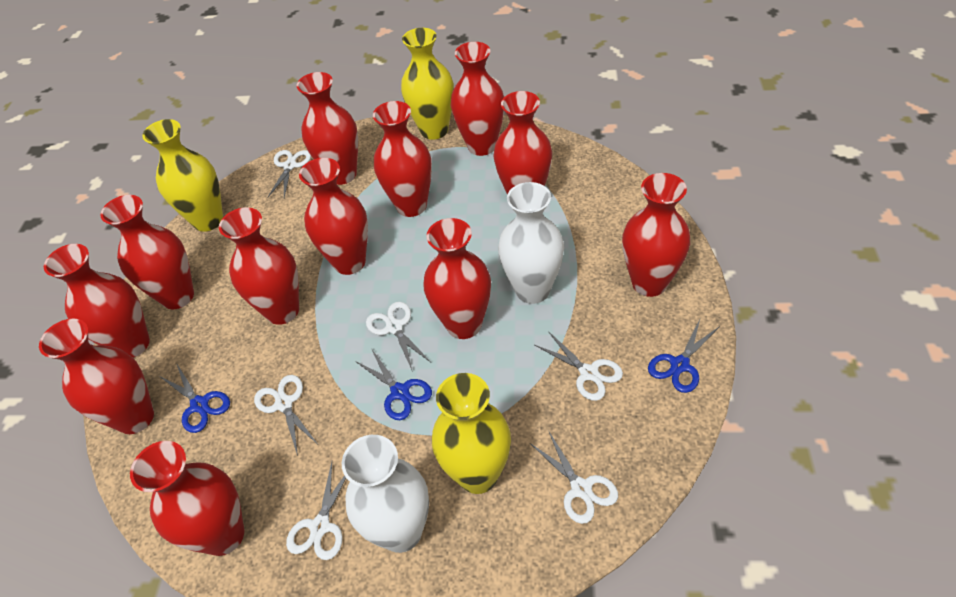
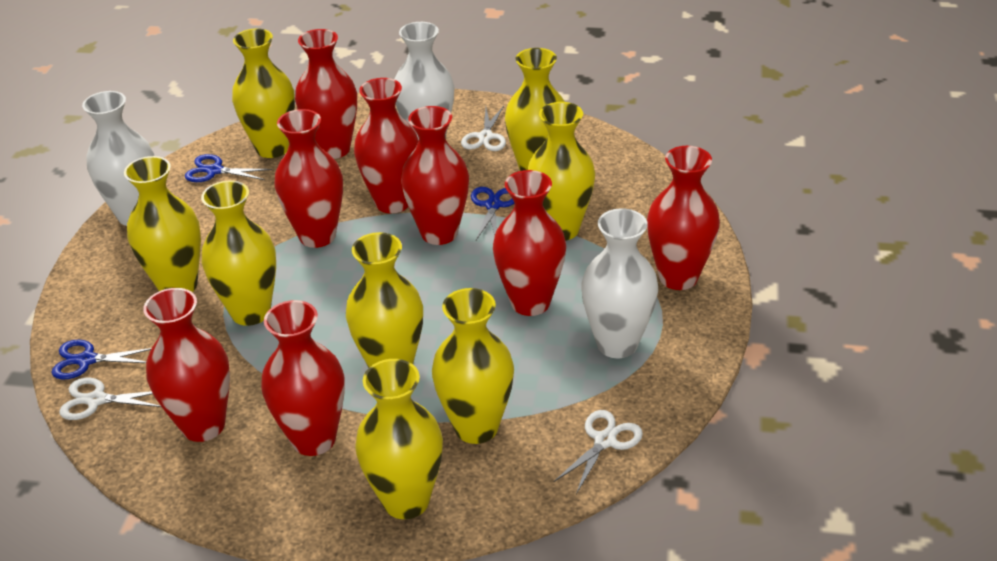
red vase: [39,318,154,434] [44,244,150,358] [100,195,194,309] [130,441,244,556] [219,207,299,325] [297,72,358,185] [299,158,368,275] [373,101,432,217] [423,218,491,339] [451,42,504,156] [493,91,552,195] [622,173,690,297] = 12 -> [143,288,230,442] [261,300,345,456] [275,109,343,248] [295,29,357,159] [354,78,419,213] [401,106,469,245] [493,170,566,316] [647,146,720,290] = 8
white scissors: [254,375,317,456] [267,150,311,198] [286,462,346,560] [366,302,430,372] [530,430,618,524] [535,331,623,401] = 6 -> [59,378,161,420] [461,106,506,151] [554,410,643,494] = 3
white vase: [342,435,429,553] [498,182,564,304] = 2 -> [82,91,154,226] [394,22,454,140] [581,208,658,358] = 3
yellow vase: [142,119,223,232] [401,28,454,140] [432,373,511,494] = 3 -> [124,156,201,292] [201,181,276,326] [232,28,295,158] [346,232,423,368] [355,359,443,519] [432,288,514,444] [505,48,565,171] [528,102,595,241] = 8

